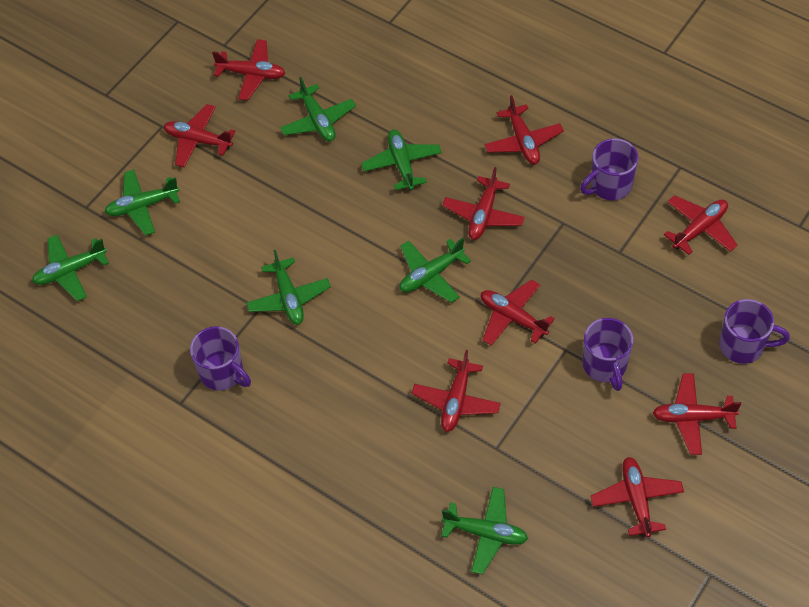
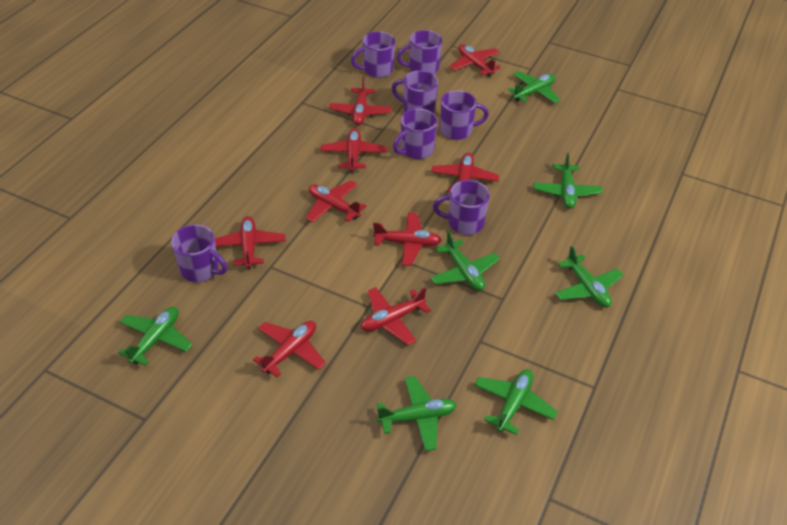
purple mug: [190,326,251,391] [580,138,639,201] [582,318,633,391] [719,299,790,364] = 4 -> [171,224,228,282] [351,31,395,78] [392,70,438,113] [393,108,437,159] [397,30,442,74] [433,180,490,235] [440,90,489,140] = 7

